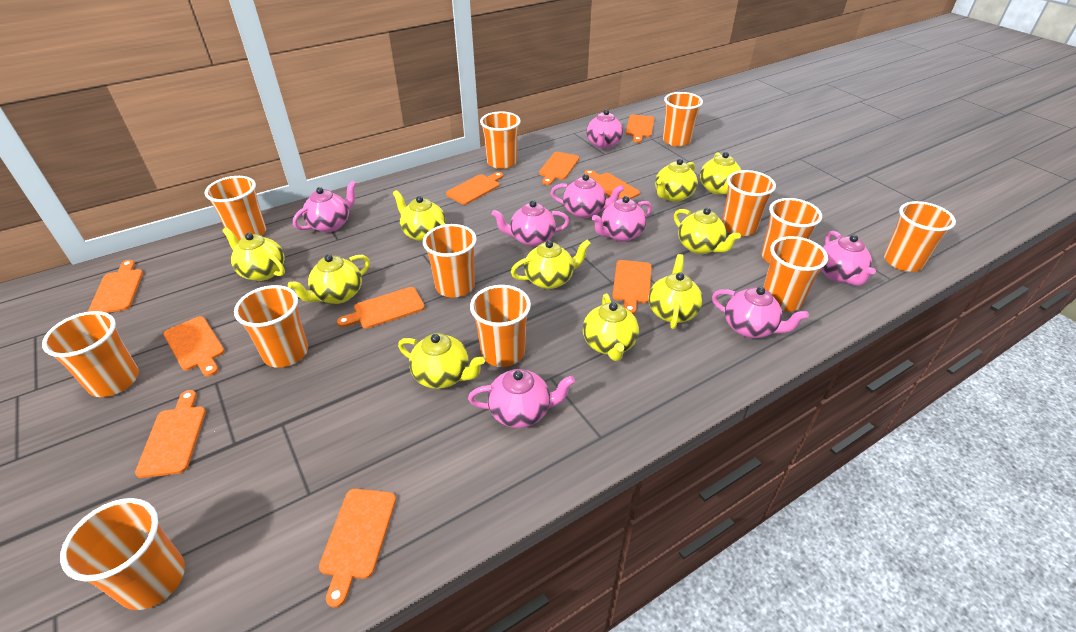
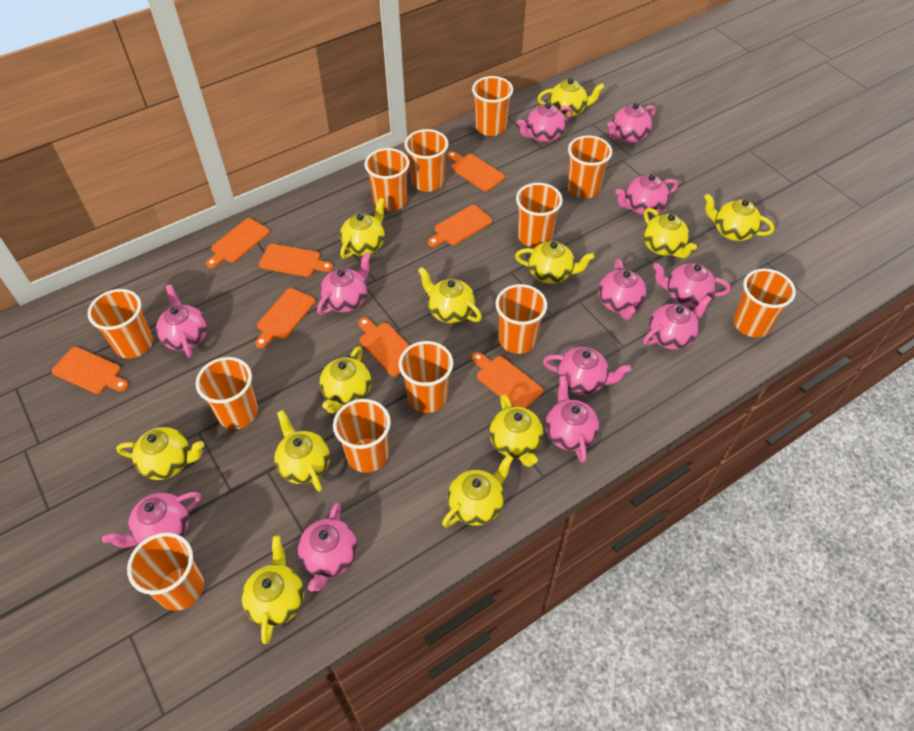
orange cutting board: [88,260,143,313] [135,390,206,478] [164,316,225,377] [319,489,396,608] [337,287,425,329] [446,172,503,205] [539,152,579,185] [584,170,640,199] [612,260,652,315] [626,115,654,143] = 10 -> [52,347,128,394] [206,218,270,268] [255,288,316,348] [259,244,333,277] [358,317,410,377] [428,205,492,247] [447,151,505,191] [472,352,543,408] = 8
pink teapot: [293,181,356,232] [468,369,575,428] [492,200,570,246] [551,174,624,218] [586,109,623,149] [592,196,652,242] [712,287,809,338] [821,231,876,286] = 8 -> [102,492,201,548] [156,285,208,358] [298,502,358,591] [317,252,371,315] [517,102,573,143] [543,347,631,395] [545,376,599,462] [598,259,647,320] [607,103,656,143] [615,174,678,215] [643,295,712,350] [653,263,731,307] = 12
yellow teapot: [222,227,285,281] [288,254,370,304] [393,190,446,242] [398,333,485,389] [511,240,591,289] [583,294,639,361] [648,254,703,329] [655,159,698,202] [674,208,741,254] [700,152,741,195] = 10 -> [116,427,204,480] [242,535,304,644] [274,410,330,492] [319,346,371,414] [340,198,385,259] [418,267,482,323] [442,455,513,527] [489,394,543,467] [515,241,595,284] [538,78,604,118] [643,208,697,258] [704,194,775,241] = 12

